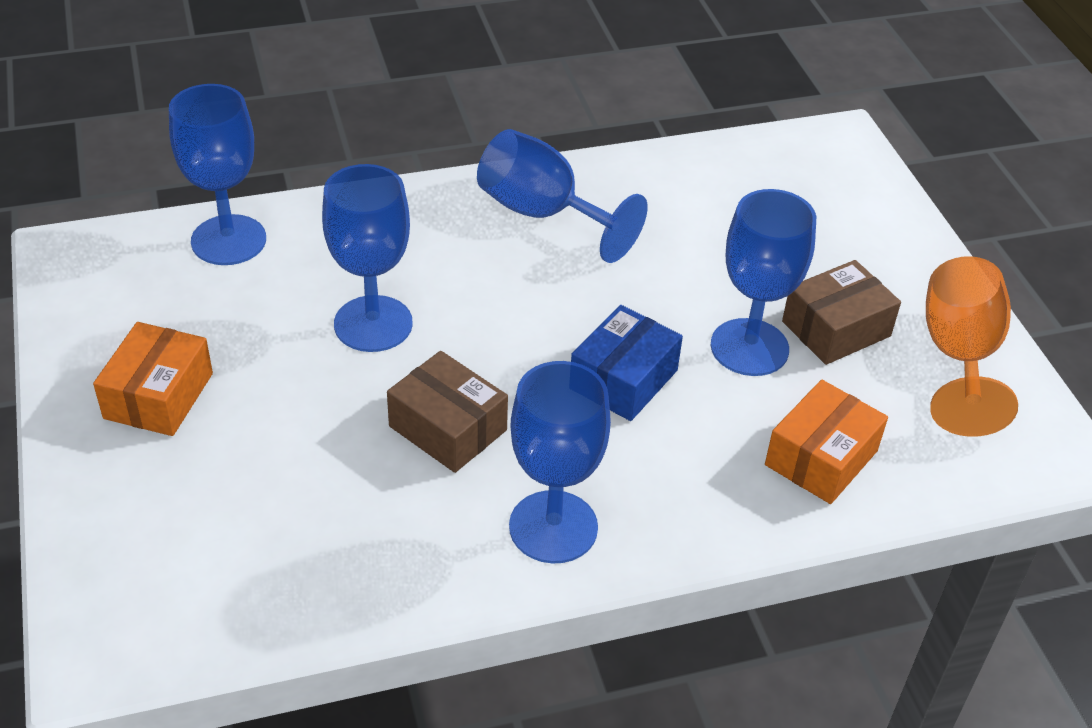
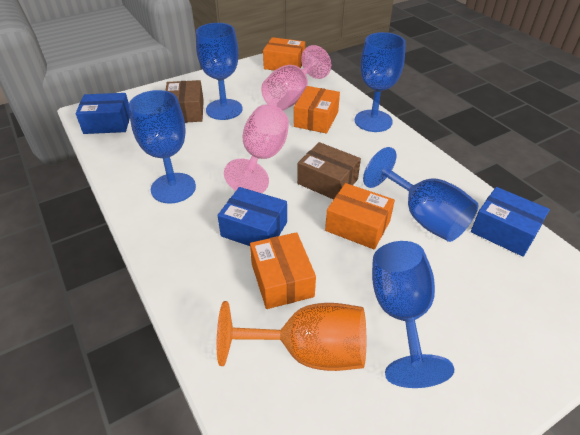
blue box: [571,305,683,421] = 1 -> [76,93,130,134] [217,187,287,246] [471,187,550,257] = 3
orange box: [93,322,213,436] [765,380,888,504] = 2 -> [250,232,316,309] [263,37,305,71] [294,86,340,134] [325,183,395,249] = 4
pink goblet: none = 0 -> [224,104,289,193] [261,45,331,110] = 2

